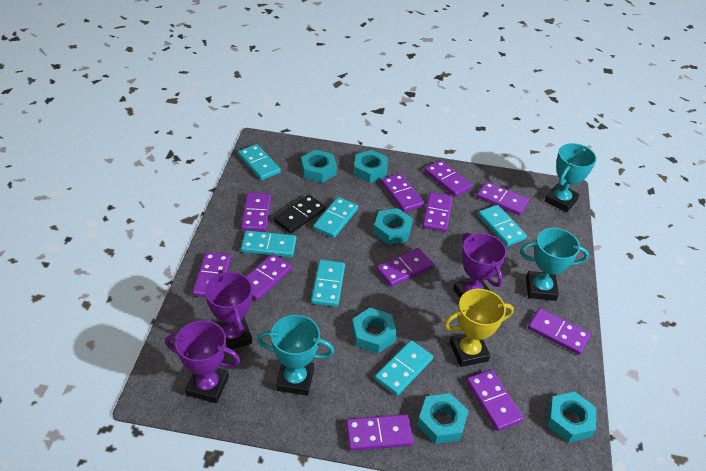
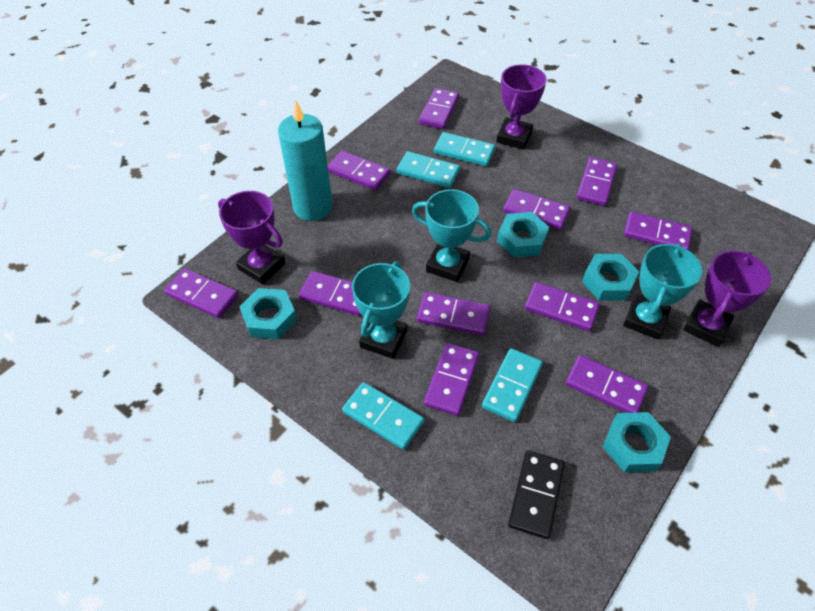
turquoise candle: none = 0 -> [278,100,332,221] = 1
turquoise domino: [238,144,281,180] [241,230,296,257] [311,260,345,307] [313,197,358,238] [374,340,433,396] [478,205,527,246] = 6 -> [342,382,424,450] [397,151,460,188] [434,132,495,166] [482,348,543,422] = 4
turquoise nut: [301,150,337,183] [352,308,397,353] [354,150,388,183] [373,208,413,245] [417,393,468,444] [547,392,597,443] = 6 -> [239,288,297,339] [497,212,549,257] [582,254,639,301] [603,412,671,472] = 4
yellow trophy: [444,289,514,367] = 1 -> none = 0

